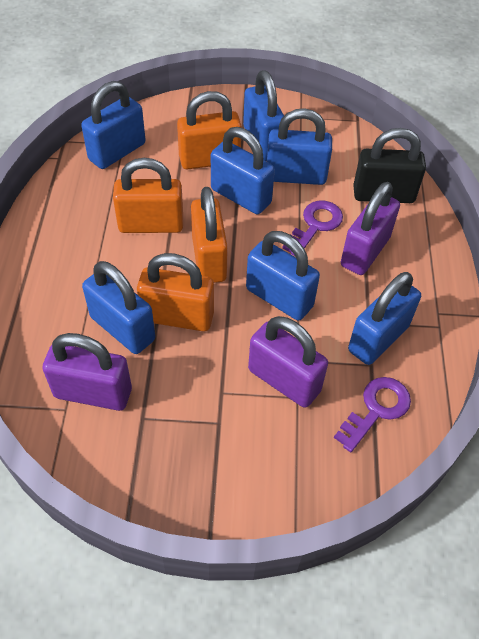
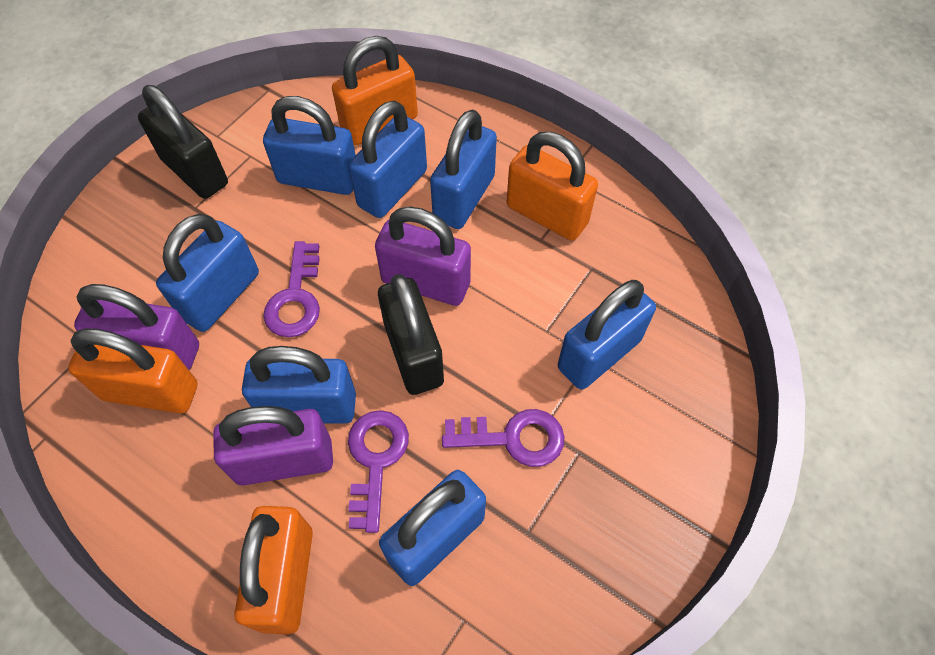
black padlock: [353,128,426,203] = 1 -> [138,85,228,199] [378,274,444,395] = 2
purple key: [282,200,343,256] [334,377,411,452] = 2 -> [263,241,320,337] [348,410,409,533] [442,409,565,467] = 3

